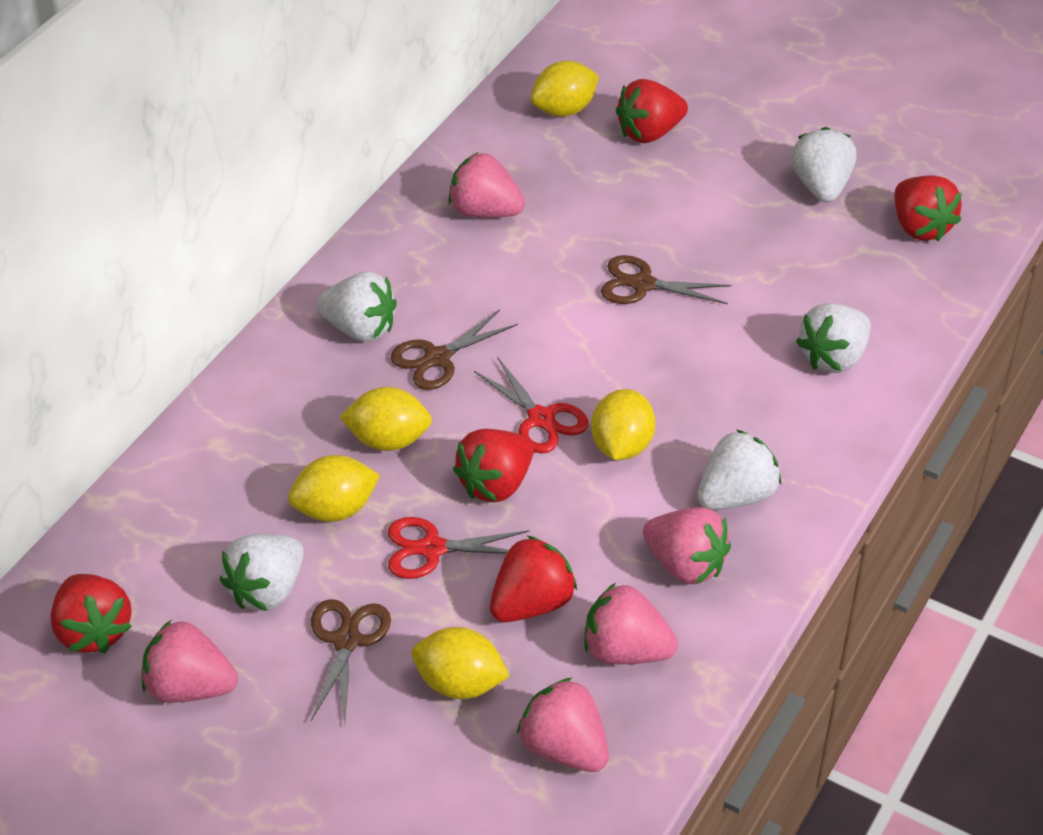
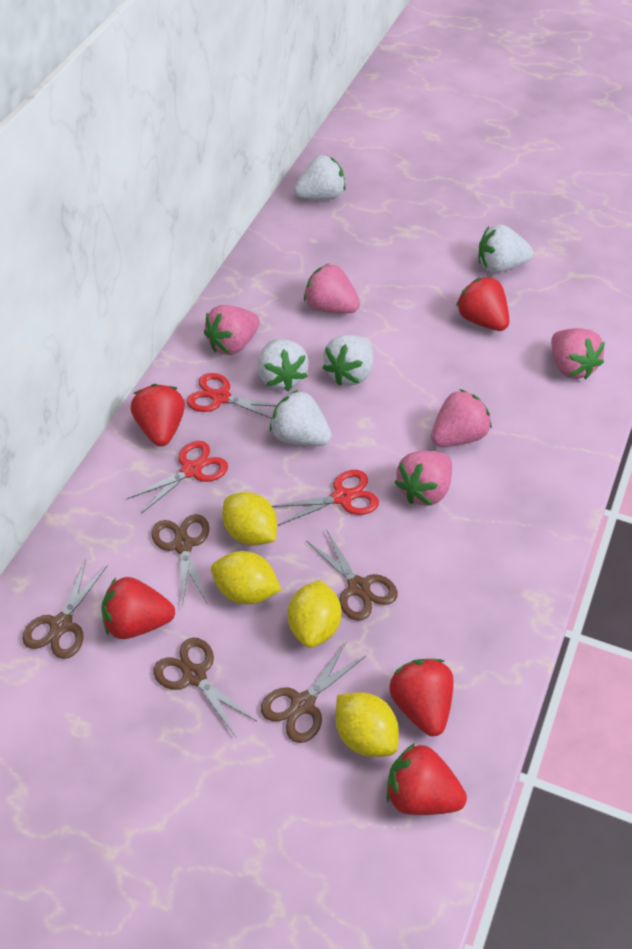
brown scissors: [311,599,391,724] [391,309,518,390] [601,255,731,304] = 3 -> [22,560,108,659] [151,514,210,607] [153,637,256,737] [261,641,366,743] [307,529,398,621] = 5
red scissors: [388,517,529,579] [474,357,589,453] = 2 -> [127,441,228,514] [187,373,277,419] [272,470,379,526] = 3
yellow lemon: [288,455,380,522] [340,387,432,451] [412,627,510,699] [531,61,599,117] [591,389,655,460] = 5 -> [211,551,281,604] [222,492,277,546] [288,580,341,648] [335,692,399,757] = 4

